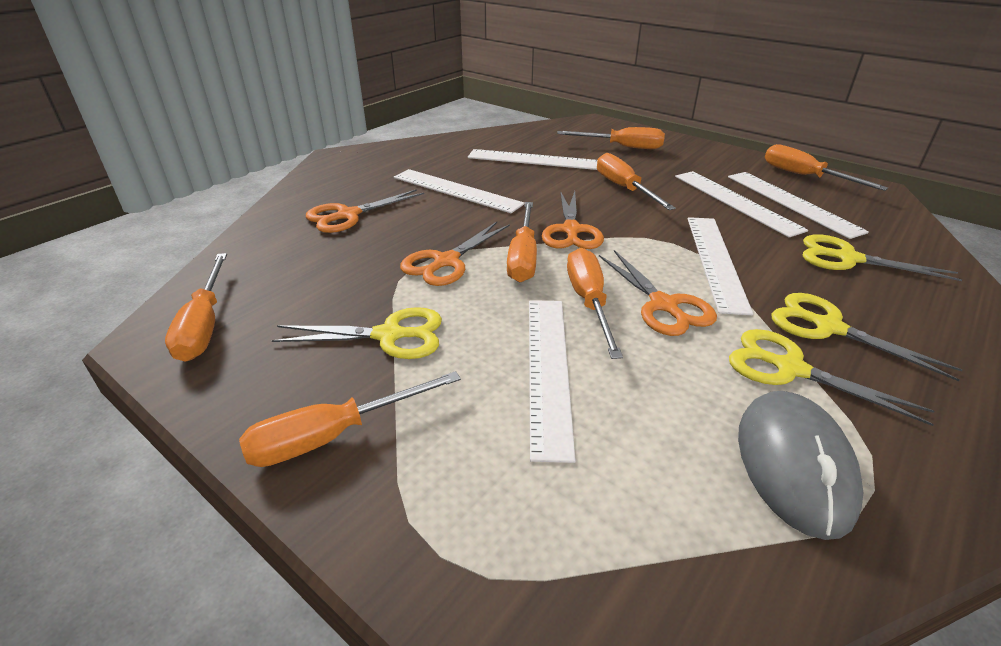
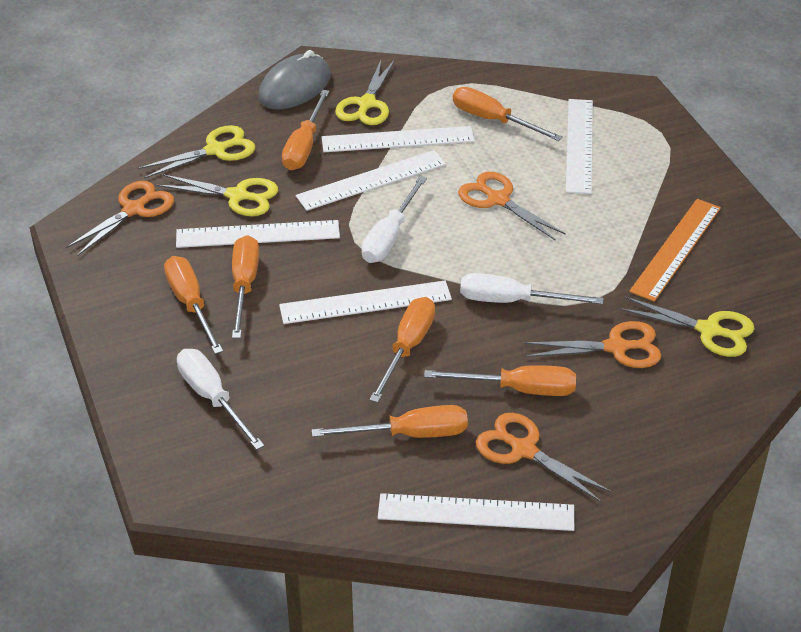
orange ruler: none = 0 -> [629,199,721,302] = 1
white screwdriver: none = 0 -> [177,349,264,450] [361,176,427,263] [460,273,604,304] = 3

